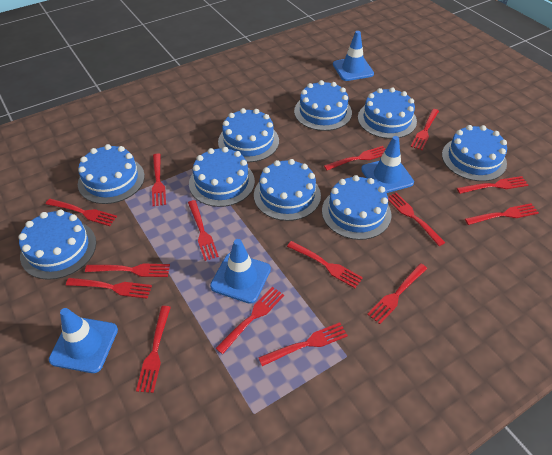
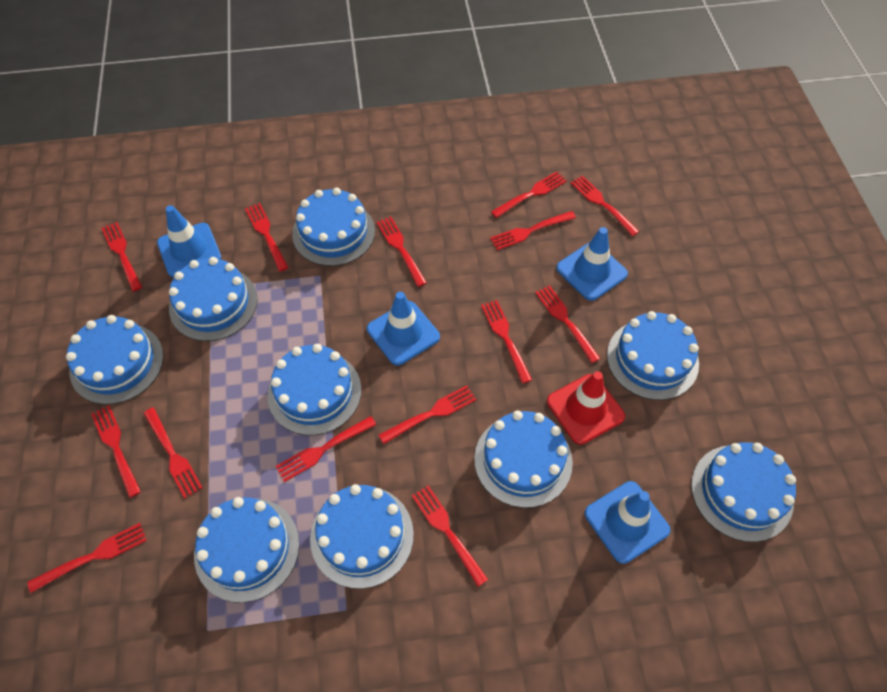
red fork: [46,199,117,226] [66,278,152,299] [85,264,170,277] [136,306,171,393] [152,154,166,206] [188,200,219,261] [216,287,284,354] [258,323,348,366] [287,241,363,288] [324,146,386,170] [367,263,427,324] [388,192,445,246] [411,109,439,150] [457,176,528,194] [465,203,539,225] = 15 -> [27,523,147,593] [91,405,141,498] [102,222,142,292] [143,407,203,498] [245,203,289,272] [276,416,376,482] [377,217,427,287] [379,385,476,444] [412,485,488,587] [481,300,532,383] [490,211,576,250] [491,172,567,218] [535,285,601,363] [571,175,640,236] = 14
red traffic cone: none = 0 -> [547,371,625,445] = 1

